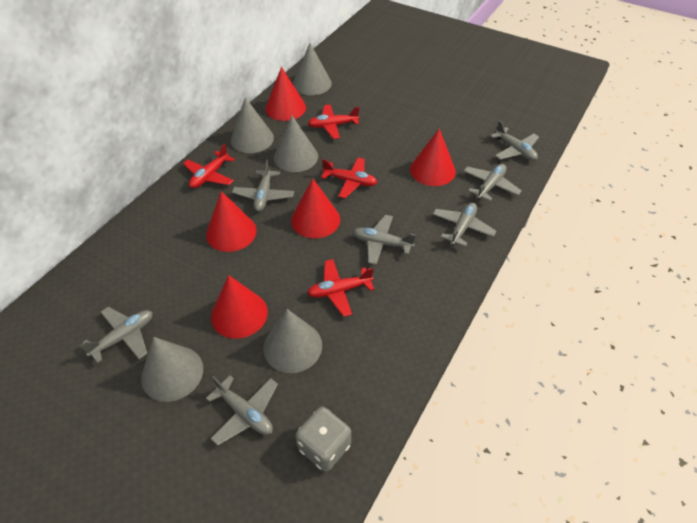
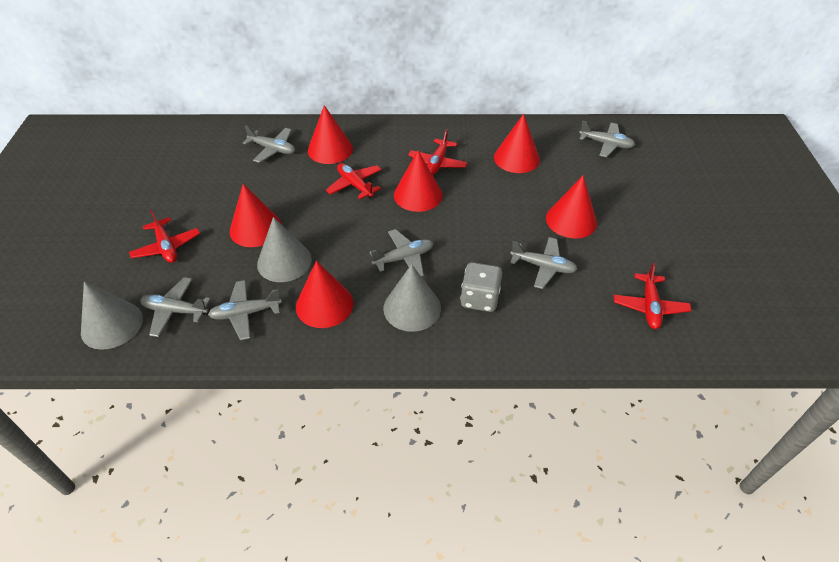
grey cone: [141,337,203,402] [231,97,274,153] [263,309,322,373] [274,116,318,172] [293,43,332,95] = 5 -> [81,281,143,350] [257,217,312,282] [383,264,441,332] = 3
grey plane: [80,307,152,363] [206,375,278,446] [232,160,294,212] [353,215,416,265] [433,202,496,247] [464,164,522,201] [490,120,539,161] = 7 -> [140,277,211,337] [208,280,282,340] [243,125,295,163] [370,229,433,277] [510,237,577,289] [579,121,635,157] = 6
red cone: [206,191,257,252] [211,275,268,339] [265,67,306,121] [291,179,340,238] [410,128,456,186] = 5 -> [230,184,282,247] [296,261,353,328] [308,105,353,164] [394,150,443,212] [494,114,540,173] [546,176,597,238] = 6

